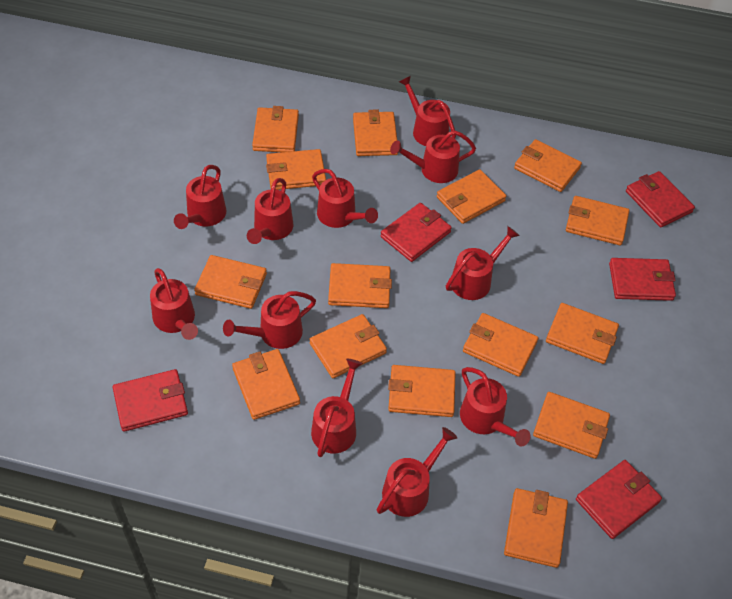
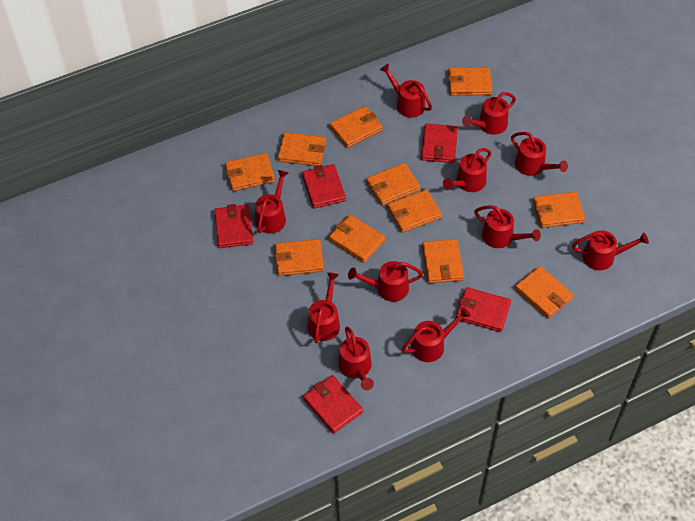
orange wallet: [194,255,267,309] [232,349,300,420] [252,106,299,152] [266,149,326,190] [309,314,387,378] [328,263,392,308] [353,110,398,156] [388,365,456,417] [437,169,506,224] [463,313,538,377] [504,488,568,568] [514,139,582,192] [533,392,610,459] [546,303,619,364] [566,196,629,245] = 15 -> [225,153,275,191] [274,239,324,276] [278,132,326,166] [329,215,385,263] [330,106,383,148] [366,163,420,205] [387,190,442,233] [422,239,464,283] [448,67,492,96] [515,266,574,318] [533,192,585,228] = 11

